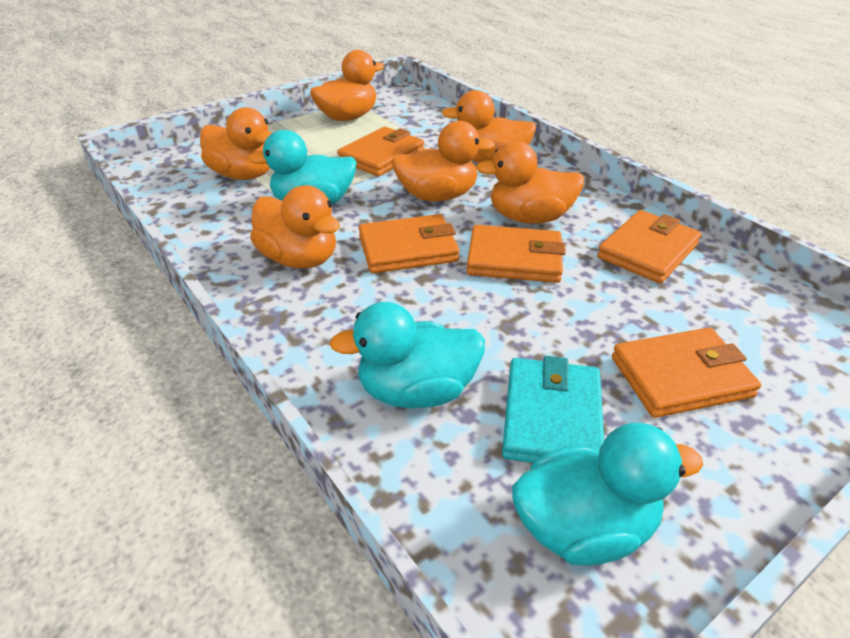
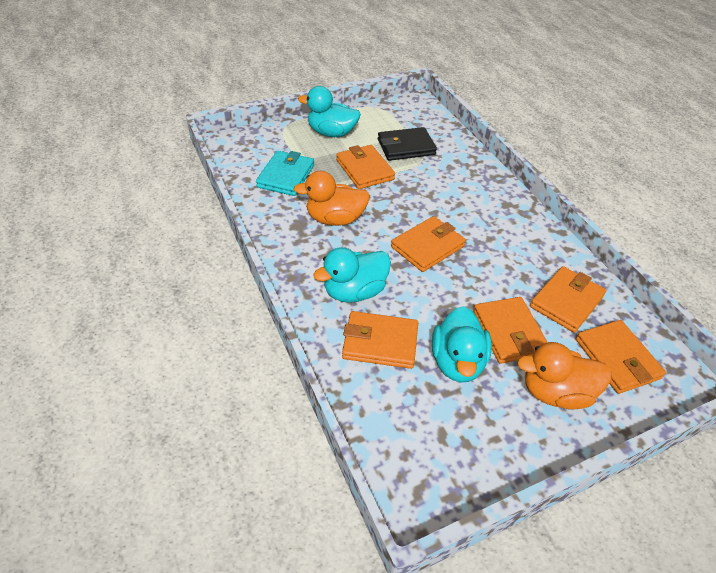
black wallet: none = 0 -> [378,127,437,161] = 1
orange duck: [200,107,272,180] [250,185,340,268] [310,50,384,121] [391,121,495,201] [442,90,536,163] [476,141,584,224] = 6 -> [293,171,370,226] [517,342,612,409] = 2
orange wallet: [337,127,424,177] [359,214,460,274] [467,225,566,283] [597,210,701,284] [612,327,761,418] = 5 -> [336,145,395,189] [342,311,418,369] [391,216,466,272] [473,297,547,364] [530,266,606,333] [576,320,666,394] = 6

